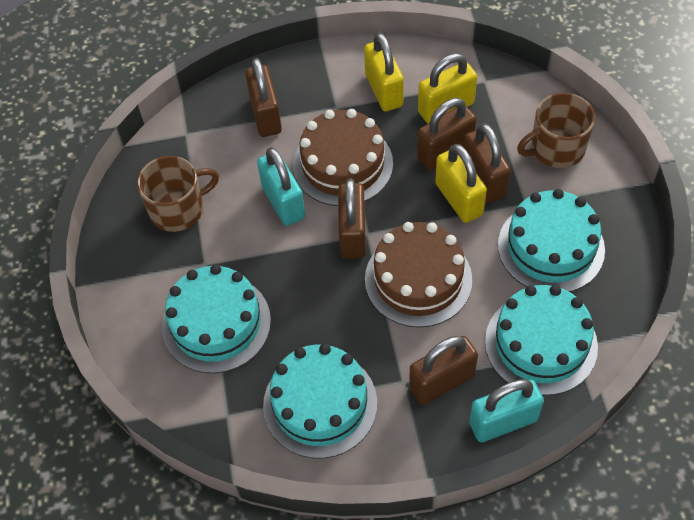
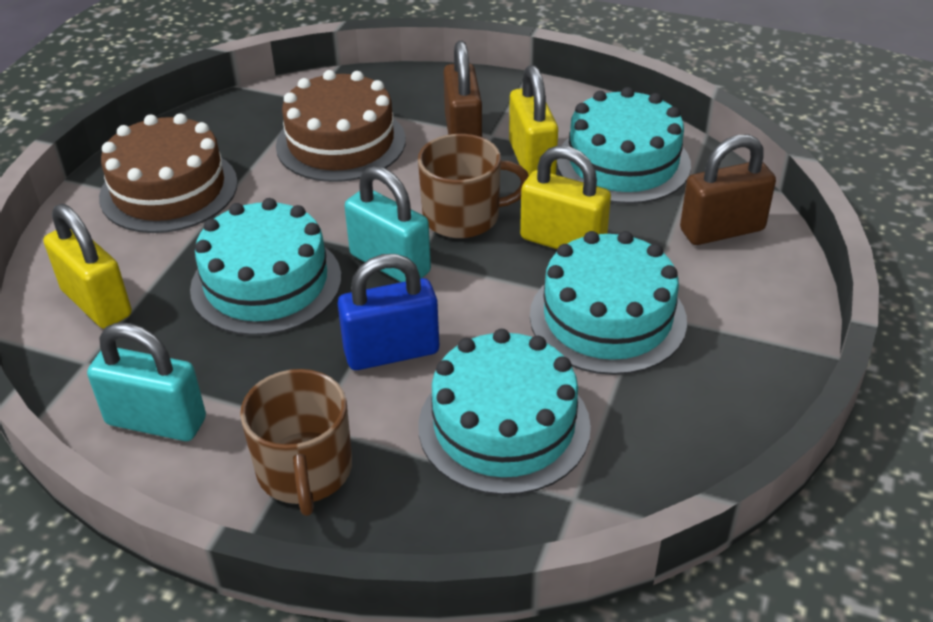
blue padlock: none = 0 -> [338,254,439,370] = 1
brown padlock: [245,58,282,137] [338,178,366,259] [409,336,478,405] [417,98,476,170] [463,123,511,203] = 5 -> [444,41,482,137] [680,135,776,245] = 2

